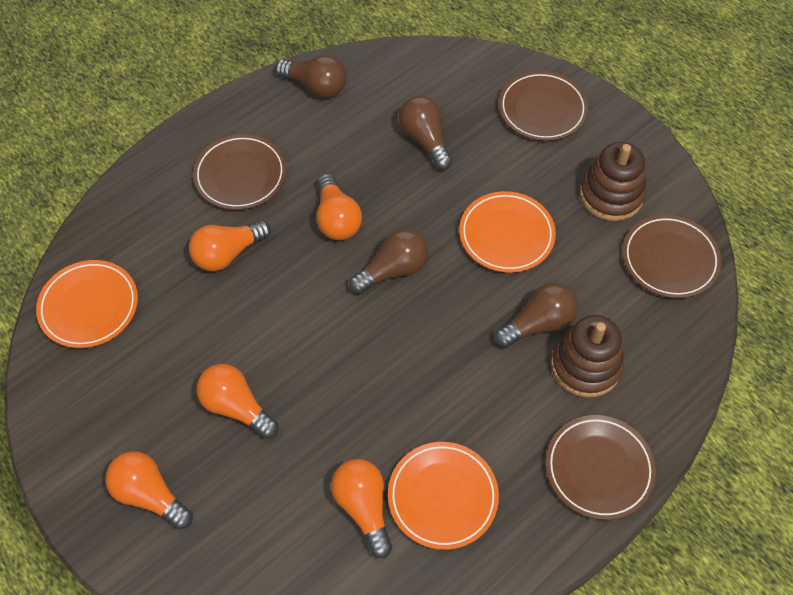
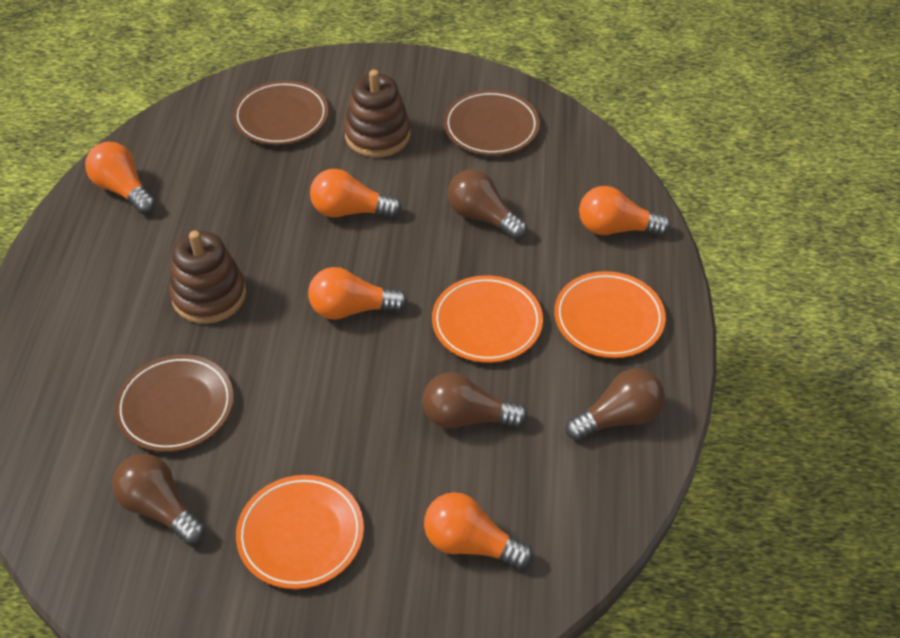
brown plate: [193,134,286,210] [499,71,588,141] [546,415,656,520] [623,215,722,298] = 4 -> [114,354,234,452] [233,80,329,145] [444,90,540,156] = 3

